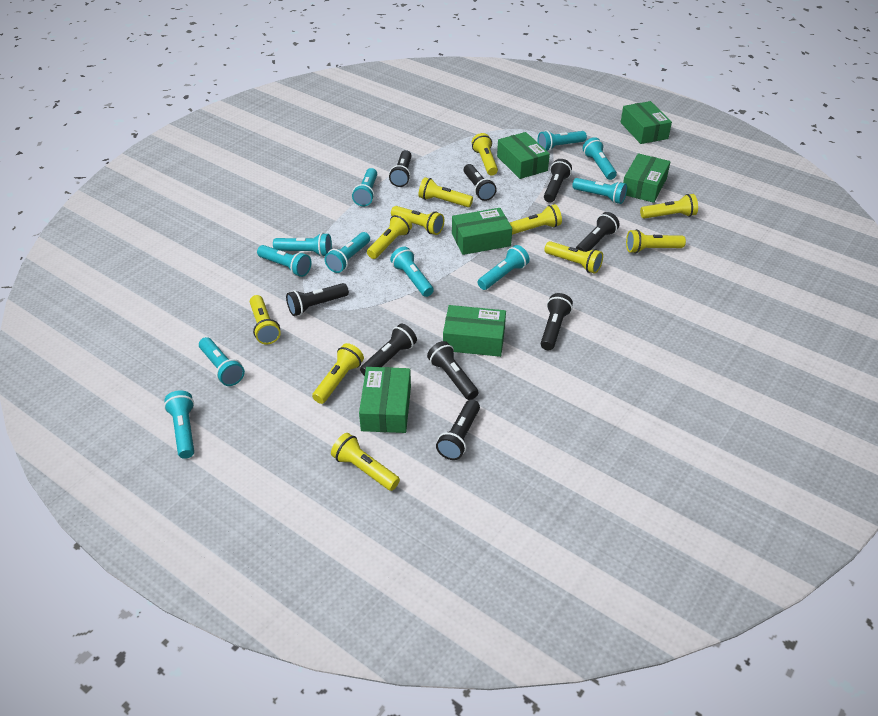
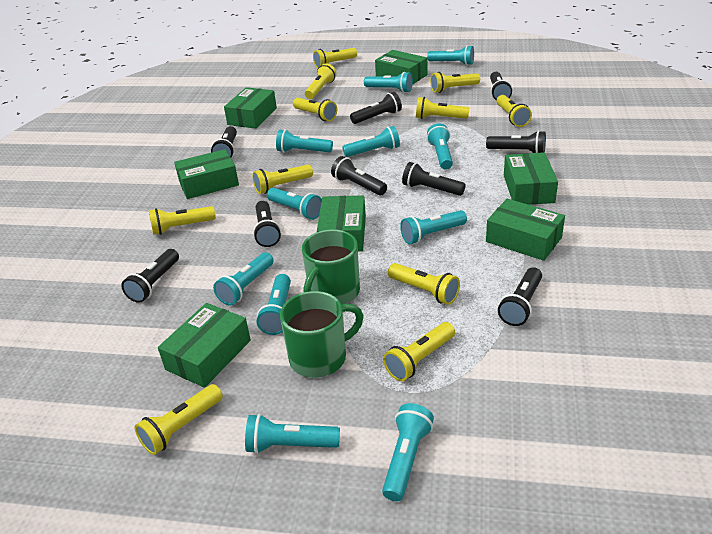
green box: [359,367,411,433] [443,305,506,357] [452,208,512,255] [497,132,550,179] [621,101,672,144] [623,153,671,203] = 6 -> [158,303,251,388] [174,149,239,199] [224,87,277,129] [317,195,366,252] [375,50,427,84] [486,199,565,261] [504,152,558,205] = 7
green mug: none = 0 -> [280,291,364,378] [302,229,360,304] = 2

